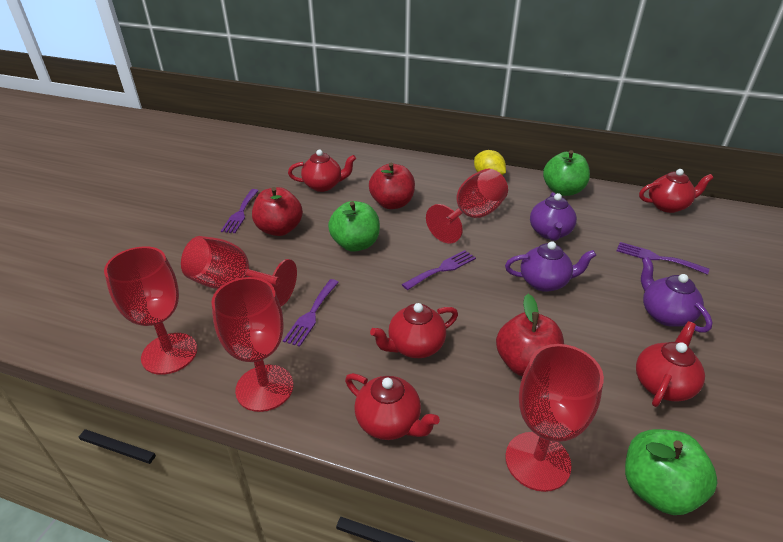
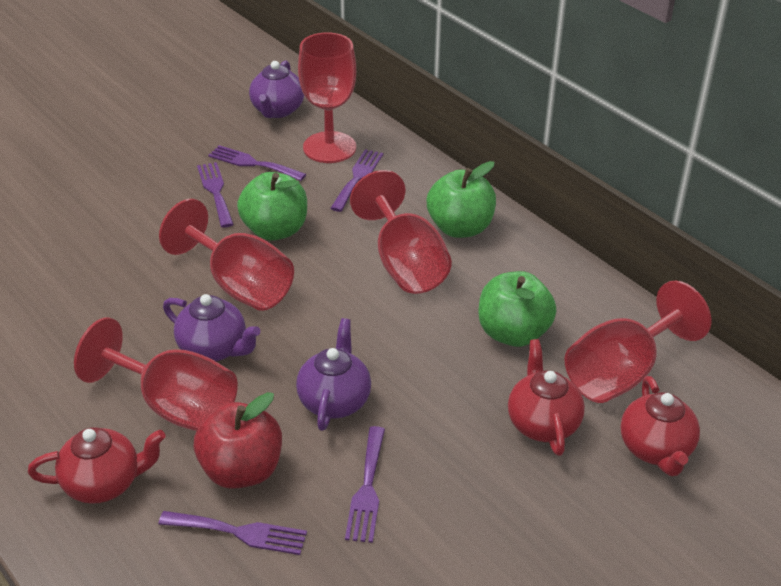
purple fork: [221,189,259,233] [283,279,339,347] [402,250,476,290] [617,242,709,275] = 4 -> [158,511,307,555] [197,162,234,228] [208,145,306,181] [330,149,383,212] [345,426,385,543] = 5
red apple: [252,187,303,236] [369,163,415,209] [496,294,564,376] = 3 -> [194,392,282,489] = 1
red teapot: [288,150,356,192] [345,373,440,440] [370,303,458,358] [636,321,705,407] [639,169,714,213] = 5 -> [28,427,165,504] [508,339,585,456] [620,376,700,476] = 3
yellow lemon: [474,150,506,175] = 1 -> none = 0

